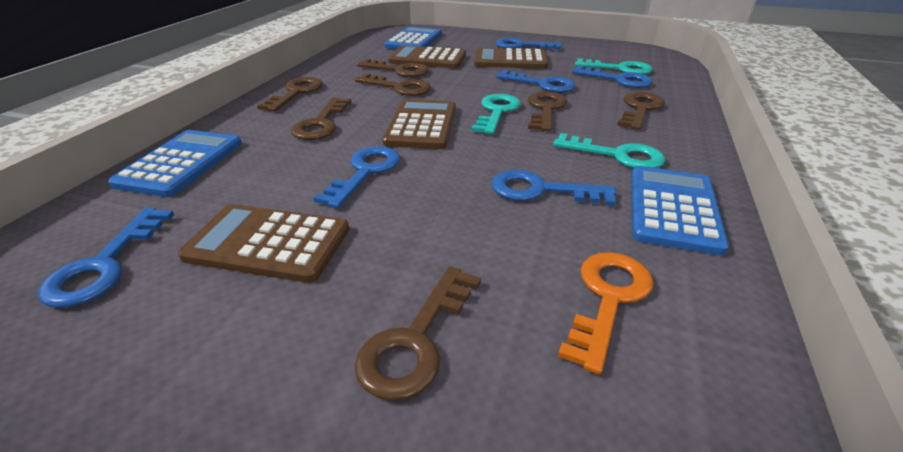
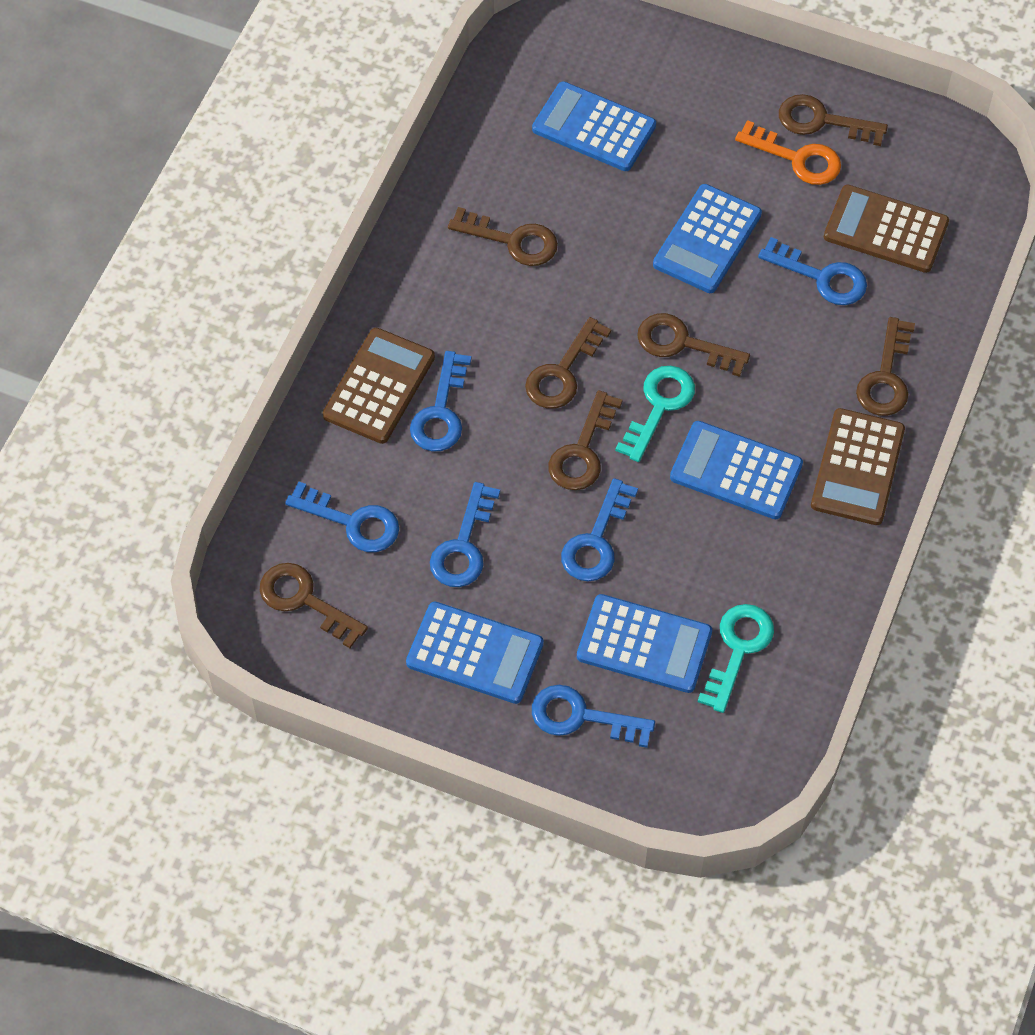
blue calculator: [108,130,242,197] [384,26,442,49] [631,166,729,256] = 3 -> [406,602,544,704] [532,81,656,171] [577,594,712,693] [653,184,762,293] [670,421,803,519] = 5
brown calculator: [178,204,349,283] [383,99,456,149] [388,45,466,68] [474,48,548,69] = 4 -> [323,328,435,444] [811,408,905,525] [824,185,949,273] = 3
turquoise key: [472,94,521,134] [553,133,665,168] [575,58,653,75] = 3 -> [615,366,695,462] [698,604,774,713] = 2

